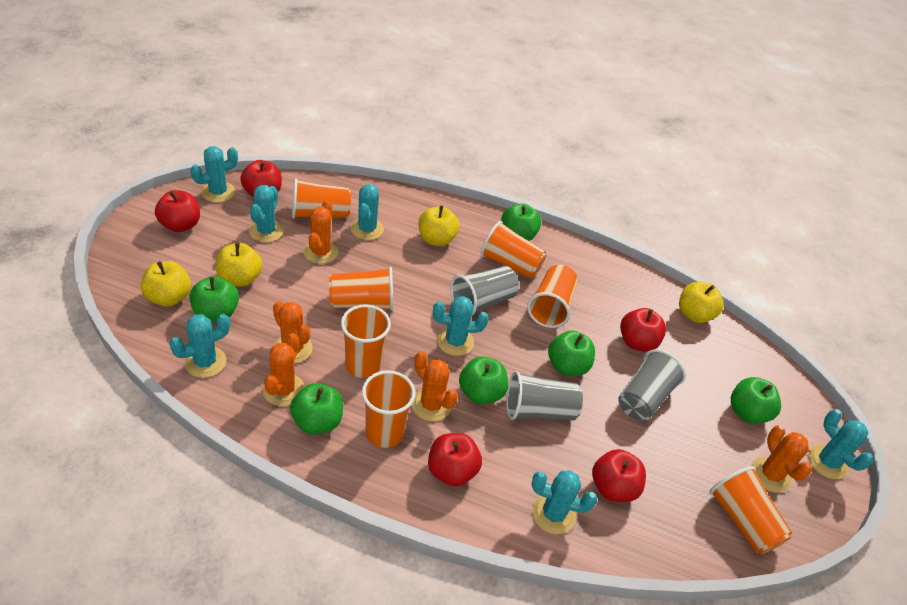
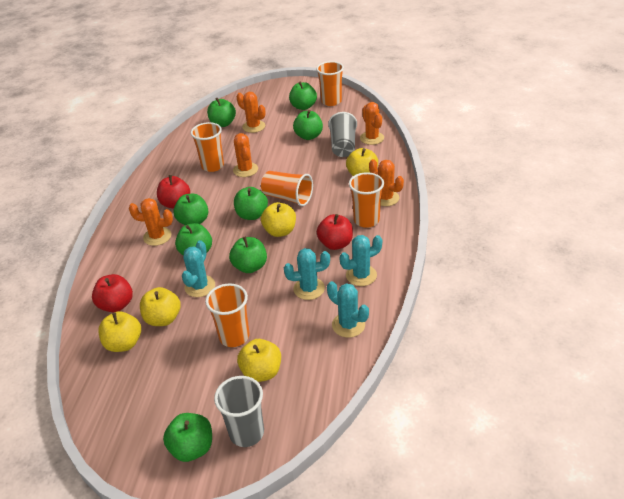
green apple: [189,276,239,322] [290,383,343,435] [459,356,508,405] [501,203,541,241] [548,330,595,376] [731,377,781,424] = 6 -> [163,413,212,462] [173,194,208,225] [175,223,212,256] [207,98,236,127] [229,236,267,273] [234,187,268,220] [289,82,317,110] [293,110,323,140] = 8
grey cup: [450,266,519,315] [506,371,583,420] [618,349,686,421] = 3 -> [214,376,264,447] [328,112,357,157] = 2
orange cup: [292,178,351,219] [329,267,394,311] [341,305,391,378] [362,370,415,448] [481,221,546,278] [527,265,578,328] [709,466,792,554] = 7 -> [191,122,224,172] [205,284,249,347] [261,171,313,206] [316,61,344,106] [349,172,384,228] = 5
red apple: [155,190,200,232] [240,160,282,197] [428,433,482,486] [592,449,646,502] [620,308,666,352] = 5 -> [92,274,133,312] [157,175,190,208] [317,214,353,250] = 3
turquoise cactus: [170,314,230,378] [190,146,238,202] [249,185,284,242] [351,184,384,240] [433,296,488,356] [531,470,597,534] [808,409,873,479] = 7 -> [182,240,215,297] [284,248,330,300] [327,281,369,338] [339,235,382,286] = 4
yellow apple: [141,261,191,307] [216,243,262,287] [419,205,459,246] [679,281,723,323] = 4 -> [98,311,141,352] [140,287,181,326] [237,339,281,382] [261,202,296,237] [346,148,378,176] = 5

